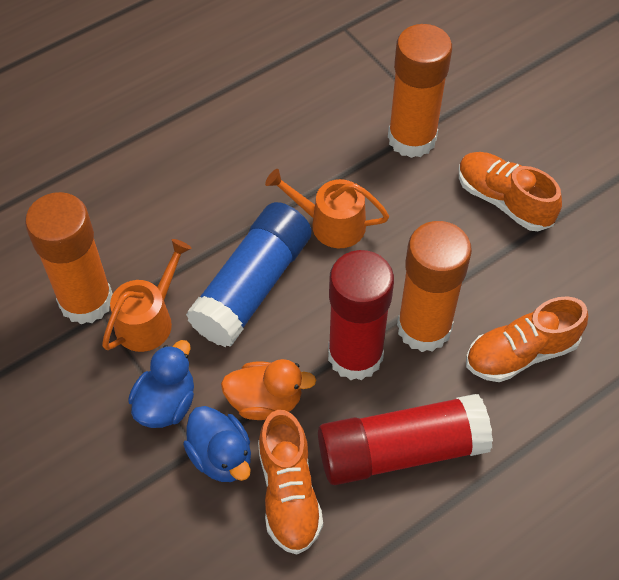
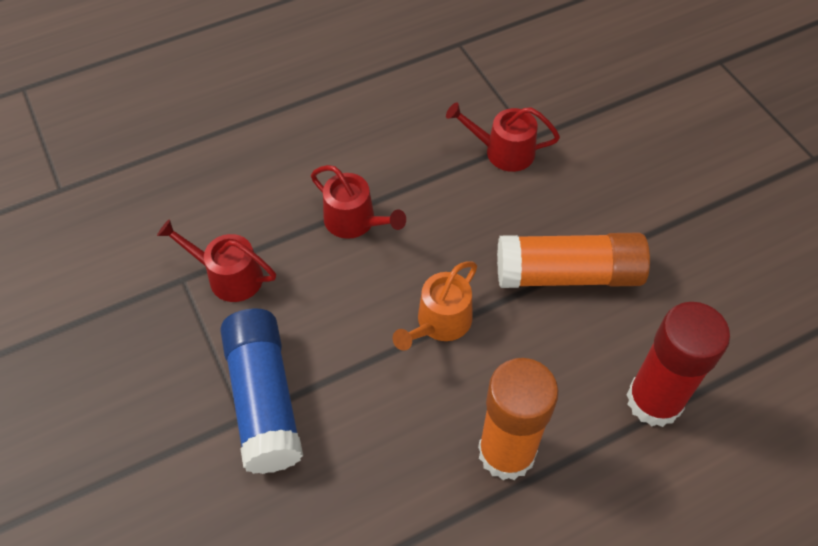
blue duck: [128,340,194,428] [183,406,251,482] = 2 -> none = 0
orange duck: [221,359,317,420] = 1 -> none = 0
orange glue stick: [25,192,113,324] [388,24,452,158] [397,221,472,352] = 3 -> [478,358,559,480] [497,232,650,288] = 2
orange shoe: [258,410,323,555] [459,152,562,231] [466,296,588,382] = 3 -> none = 0
orange watering can: [102,239,191,352] [265,169,389,248] = 2 -> [393,261,477,351] = 1
red glue stick: [318,394,493,485] [328,250,394,380] = 2 -> [627,302,730,427] = 1
red watering can: none = 0 -> [157,219,276,302] [311,165,406,239] [446,102,560,172] = 3

